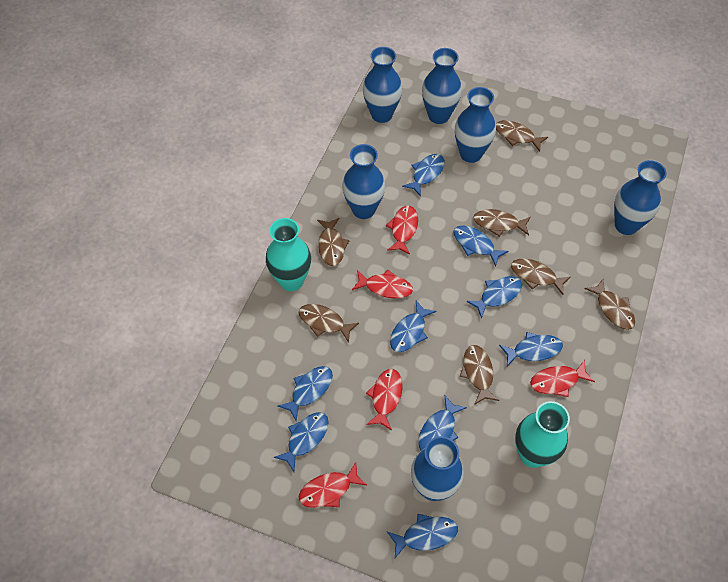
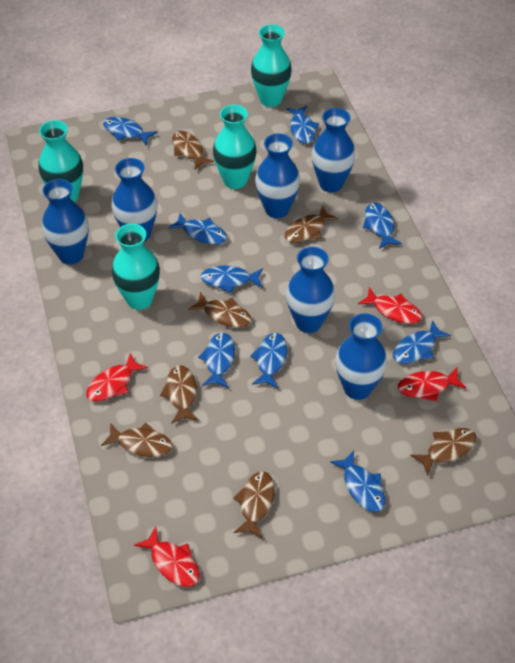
red fish: [299,462,367,508] [352,269,413,298] [366,369,403,430] [386,206,418,255] [530,360,595,397] = 5 -> [86,353,148,401] [134,526,200,587] [358,287,422,324] [398,367,466,402] = 4
turquoise vase: [266,218,311,291] [515,401,570,468] = 2 -> [38,120,83,202] [112,224,160,310] [213,105,257,189] [251,24,292,107] = 4

